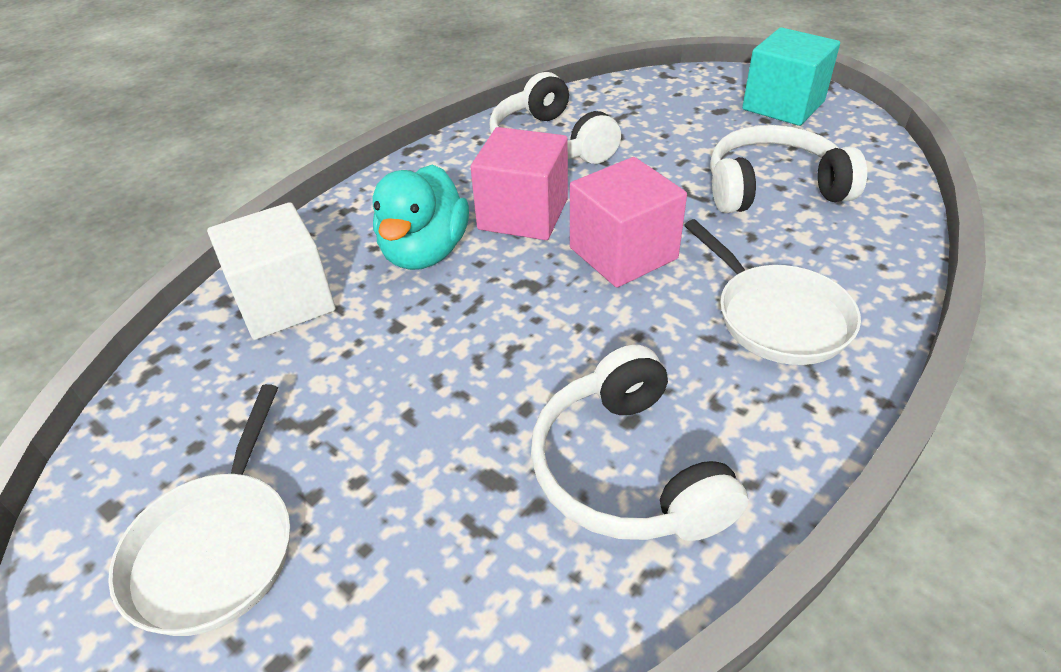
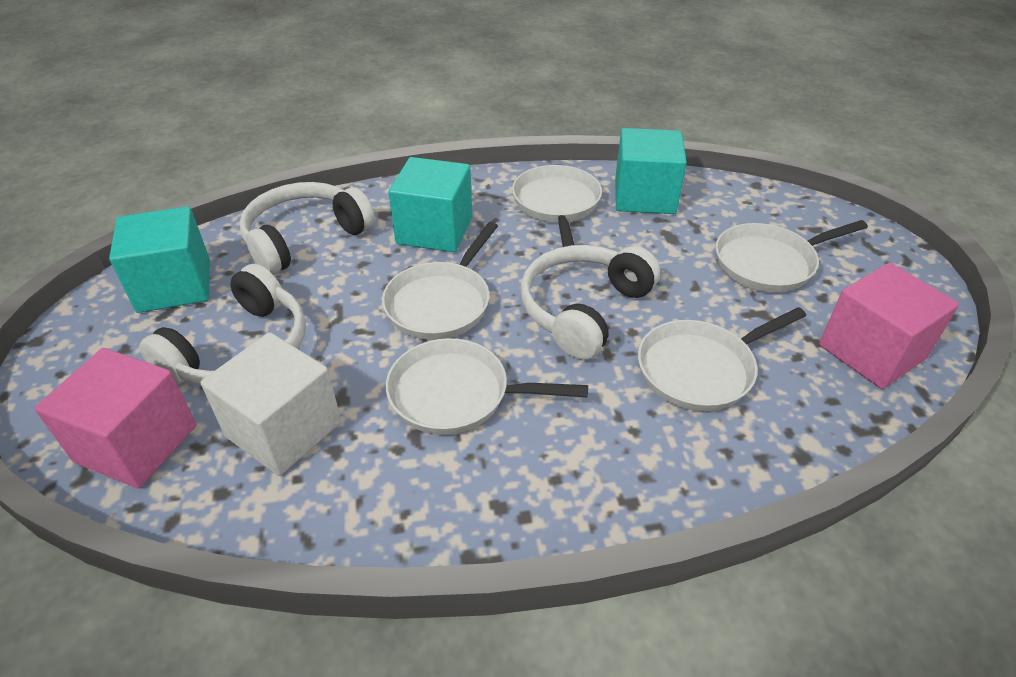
turquoise cube: [742,27,840,126] = 1 -> [109,206,210,313] [389,157,472,252] [615,128,687,214] = 3
turquoise duck: [372,164,469,270] = 1 -> none = 0
white pan: [108,384,290,636] [684,219,861,365] = 2 -> [382,222,498,340] [386,338,588,435] [512,165,602,247] [638,307,806,411] [715,220,868,292] = 5

